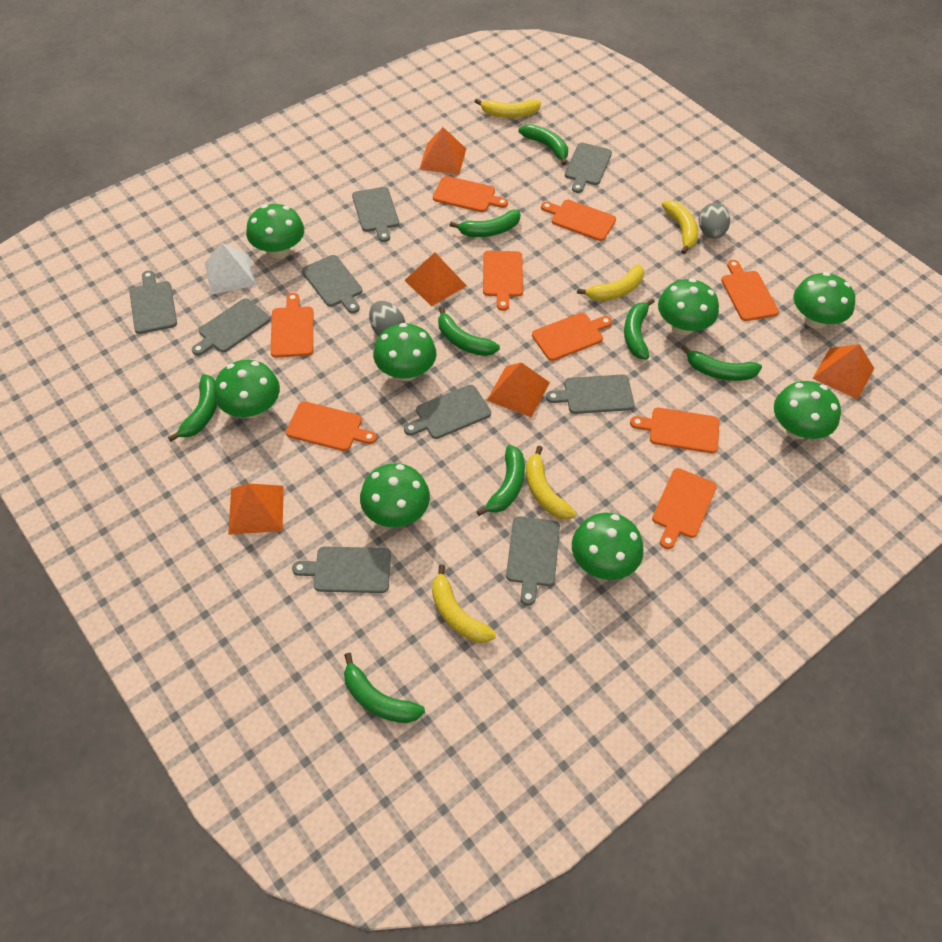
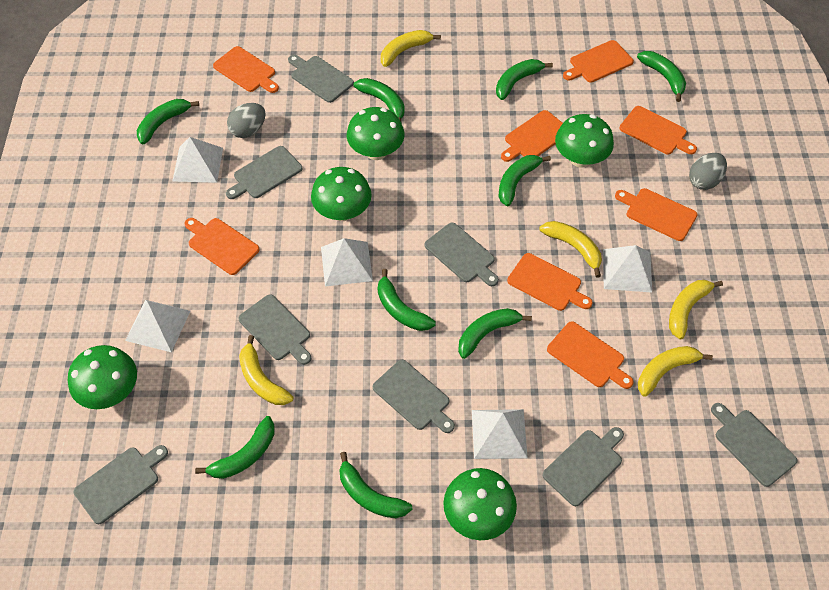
green banana: [168,374,217,442] [344,653,425,723] [438,306,500,356] [449,209,520,237] [477,445,525,516] [518,124,568,165] [624,298,655,359] [681,344,762,381] = 8 -> [137,99,199,144] [195,416,275,479] [339,452,412,518] [353,78,405,123] [378,269,436,331] [458,308,532,359] [496,59,553,100] [498,155,551,206] [637,51,686,102] = 9
green mushroom: [214,360,280,418] [246,204,304,259] [360,463,430,527] [373,323,436,381] [572,513,644,580] [658,278,719,335] [774,381,841,439] [793,272,855,329] = 8 -> [68,345,137,409] [311,167,372,221] [346,107,404,160] [443,468,517,540] [555,114,614,168] = 5
grey cutting board: [129,270,177,334] [192,298,270,356] [292,547,391,593] [302,255,363,313] [352,187,399,242] [404,385,491,439] [506,516,560,605] [546,374,634,414] [565,143,612,193] = 9 -> [74,445,168,524] [226,146,302,199] [238,294,312,365] [288,55,354,103] [373,360,455,433] [425,223,499,286] [542,427,624,506] [711,403,797,487] = 8
orange cutting board: [270,293,313,358] [286,401,377,451] [433,176,508,212] [483,251,523,311] [532,313,612,361] [541,200,616,241] [630,407,719,453] [652,468,717,549] [721,260,779,321] = 9 -> [184,218,260,275] [213,46,279,93] [501,110,563,162] [507,253,593,311] [547,321,634,389] [563,40,634,82] [615,188,698,241] [619,106,697,154] = 8
orange pyramid: [228,483,284,535] [404,253,467,306] [419,127,466,175] [487,362,550,418] [812,344,874,399] = 5 -> none = 0
white pyramid: [204,243,256,295] = 1 -> [125,300,190,352] [173,137,223,183] [321,238,373,286] [472,409,528,459] [603,245,652,293] = 5

